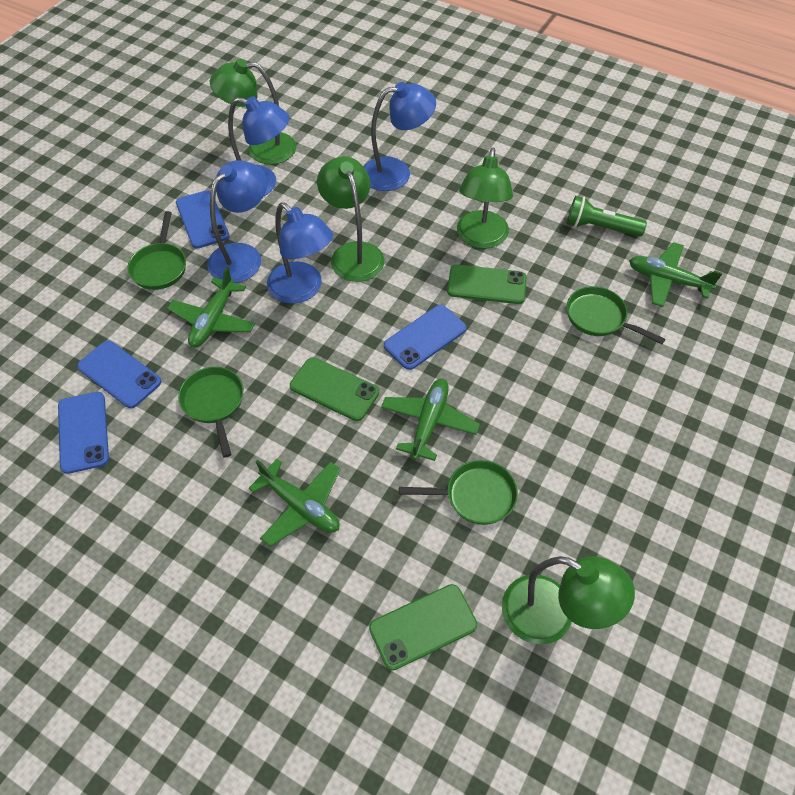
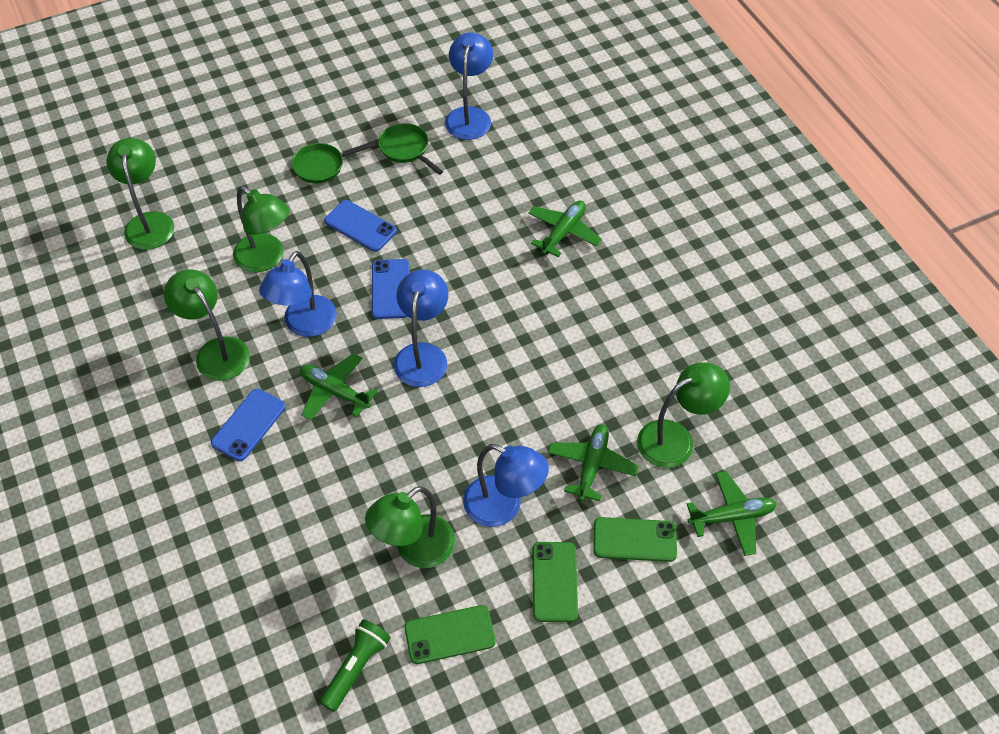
blue phone: [58,392,109,474] [77,341,162,408] [176,190,230,249] [384,305,467,370] = 4 -> [211,389,286,461] [324,200,397,252] [372,259,410,319] = 3
green lamp: [210,59,296,165] [317,156,384,282] [457,148,513,249] [502,556,635,645] = 4 -> [107,138,174,250] [164,269,250,381] [233,186,289,272] [365,486,455,568] [637,362,730,468] = 5
green pan: [127,211,186,290] [178,367,244,458] [399,460,518,525] [567,286,665,344] = 4 -> [292,141,376,184] [378,123,443,175] = 2

